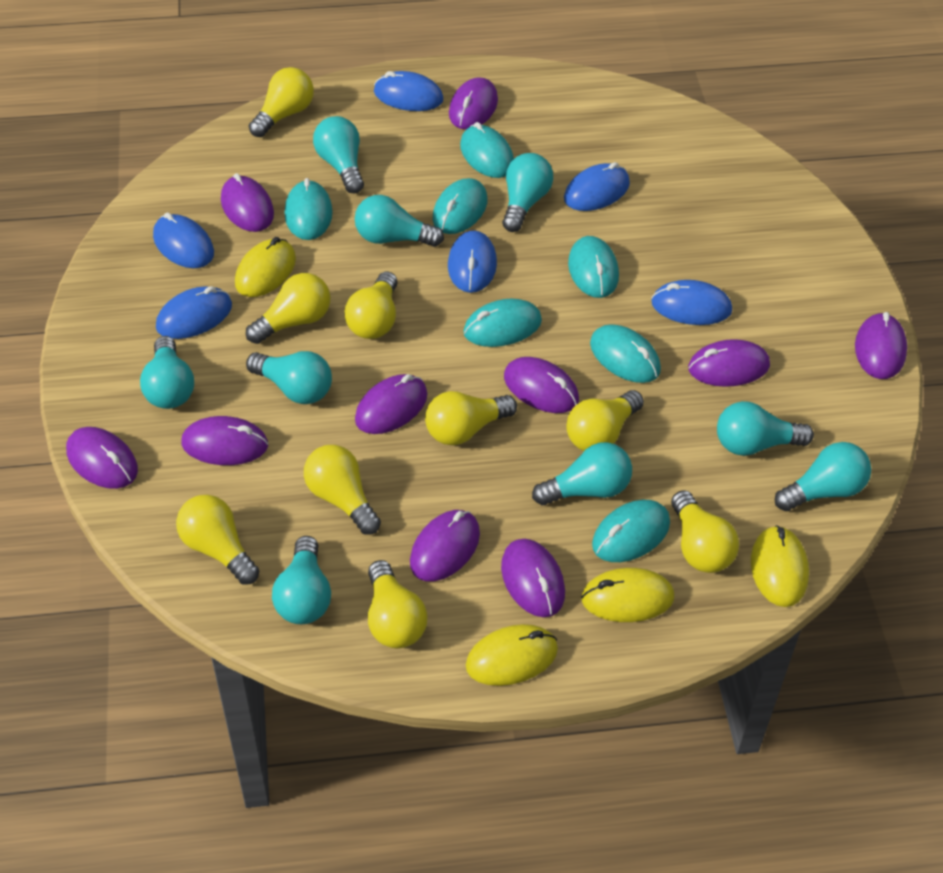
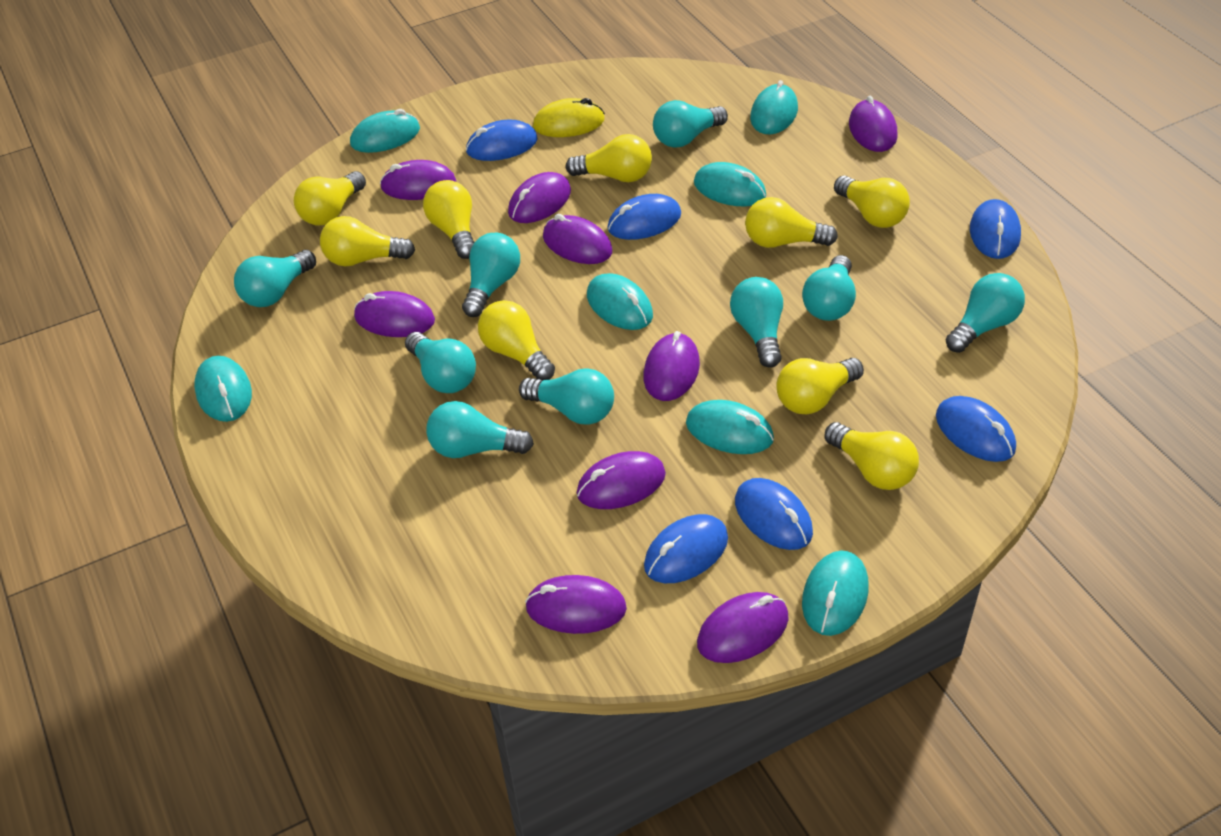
purple mouse: [66,427,138,489] [181,416,268,465] [221,173,274,232] [355,374,427,434] [410,510,480,581] [449,77,498,129] [501,539,565,617] [504,357,579,413] [688,339,770,387] [855,312,907,379] = 10 -> [354,291,435,337] [380,160,457,200] [508,172,571,223] [525,575,627,634] [543,214,613,264] [577,451,666,509] [643,331,700,401] [697,592,789,663] [849,96,897,152] = 9
yellow mouse: [235,237,296,297] [466,624,558,686] [581,568,674,622] [751,525,809,607] = 4 -> [533,98,605,137] = 1

